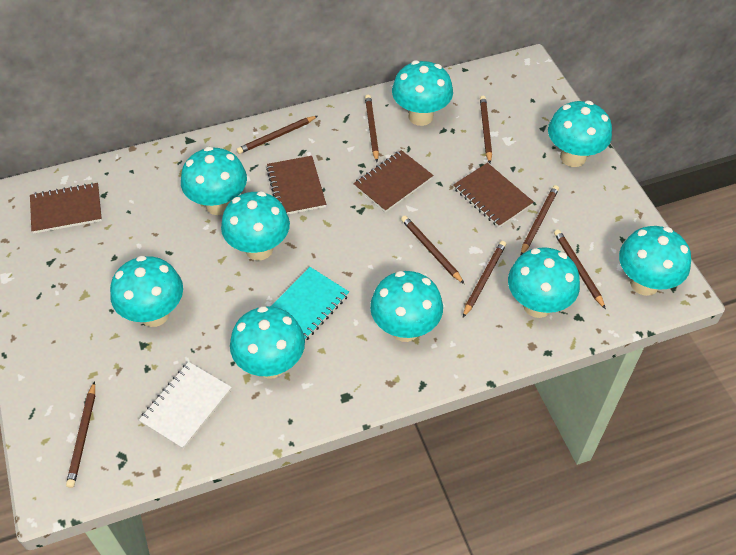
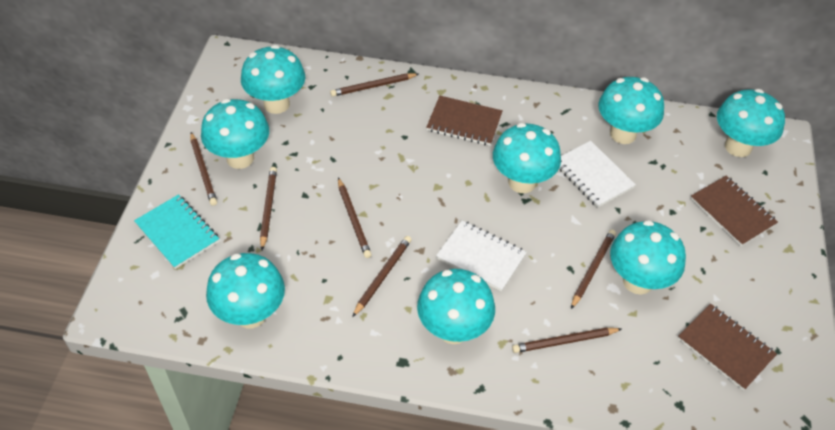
brown notebook: [30,183,102,234] [266,156,326,215] [353,150,433,213] [453,163,534,228] = 4 -> [426,96,503,146] [678,304,777,391] [690,176,778,246] = 3
brown pencil: [66,381,95,488] [236,116,317,154] [365,95,379,162] [401,216,464,284] [463,241,506,318] [480,96,492,163] [521,185,559,255] [554,229,606,309] = 8 -> [190,132,217,206] [260,167,277,250] [330,73,419,97] [338,178,372,258] [352,236,412,317] [512,327,622,353] [571,230,616,309] = 7
turquoise mushroom: [110,256,183,327] [181,147,247,215] [221,191,290,260] [230,306,305,379] [370,271,443,342] [392,60,453,126] [508,247,580,318] [548,101,612,167] [619,226,691,296] = 9 -> [201,99,269,169] [206,253,285,328] [241,45,305,114] [417,269,495,344] [493,123,561,193] [598,77,664,144] [610,220,686,295] [717,89,785,157] = 8
white notebook: [139,362,232,449] = 1 -> [436,220,527,292] [559,141,636,208] = 2

